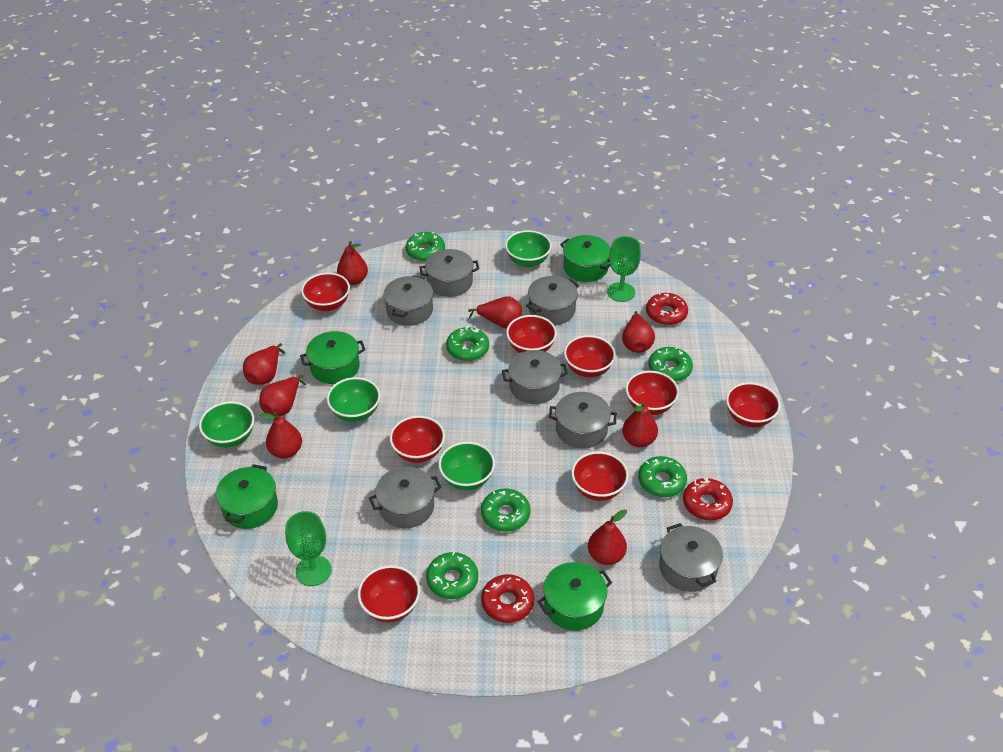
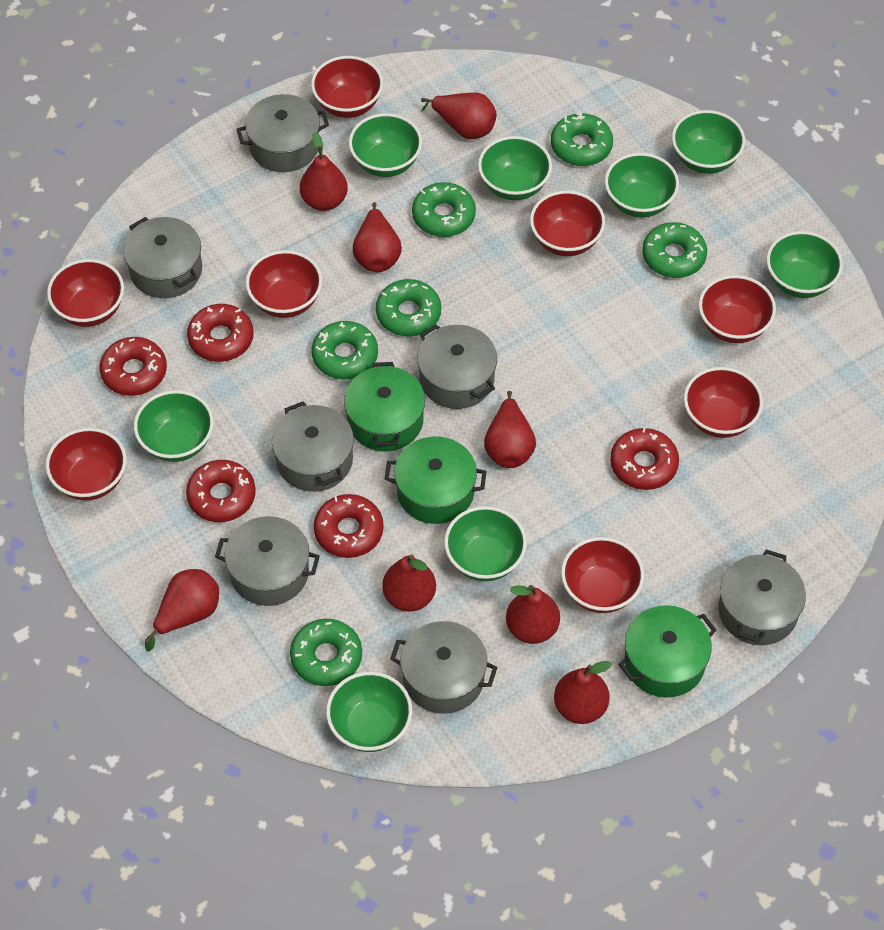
green bowl: [199,401,254,448] [327,377,380,422] [438,442,495,490] [505,230,552,267] = 4 -> [134,390,214,462] [326,672,412,752] [349,113,422,177] [444,506,527,581] [478,136,552,200] [605,153,679,218] [672,110,745,174] [767,231,843,298] = 8
green goblet: [285,511,331,586] [607,236,641,302] = 2 -> none = 0
green pot: [216,464,278,529] [300,331,365,384] [537,562,612,631] [560,235,611,282] = 4 -> [344,362,425,452] [385,437,487,524] [618,605,716,698] = 3
red donut: [481,574,534,623] [646,292,688,325] [683,478,733,521] = 3 -> [99,337,167,396] [186,460,256,522] [187,304,254,362] [314,494,384,558] [610,427,679,490] = 5

